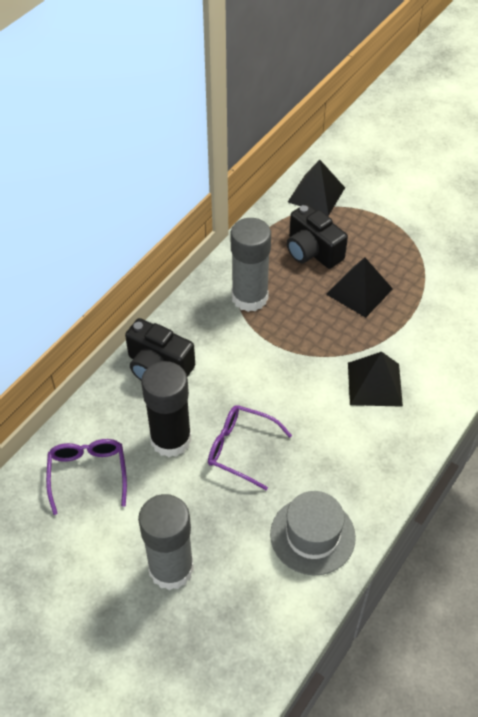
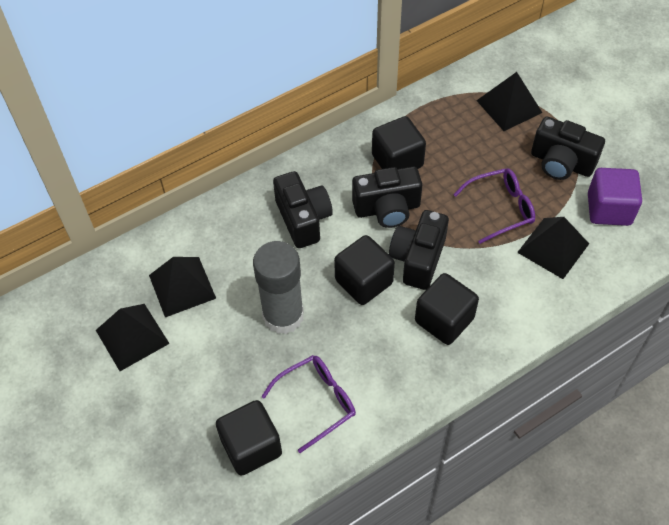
black camera: [125,318,195,380] [287,204,348,269] = 2 -> [273,171,333,248] [352,167,422,228] [389,210,449,290] [531,117,605,180] = 4
black cube: none = 0 -> [216,400,282,476] [334,235,395,305] [372,116,426,169] [415,273,479,345] = 4
black glue stick: [141,361,192,457] = 1 -> none = 0
black pyramid: [288,160,345,216] [326,258,393,318] [348,352,403,407] = 3 -> [96,304,170,371] [149,257,216,317] [476,72,542,131] [517,217,589,279] = 4
grey glue stick: [138,494,194,590] [231,218,271,312] = 2 -> [253,241,304,334] = 1
grey hat: [270,491,356,575] = 1 -> none = 0
purple cube: none = 0 -> [588,168,642,226] = 1

